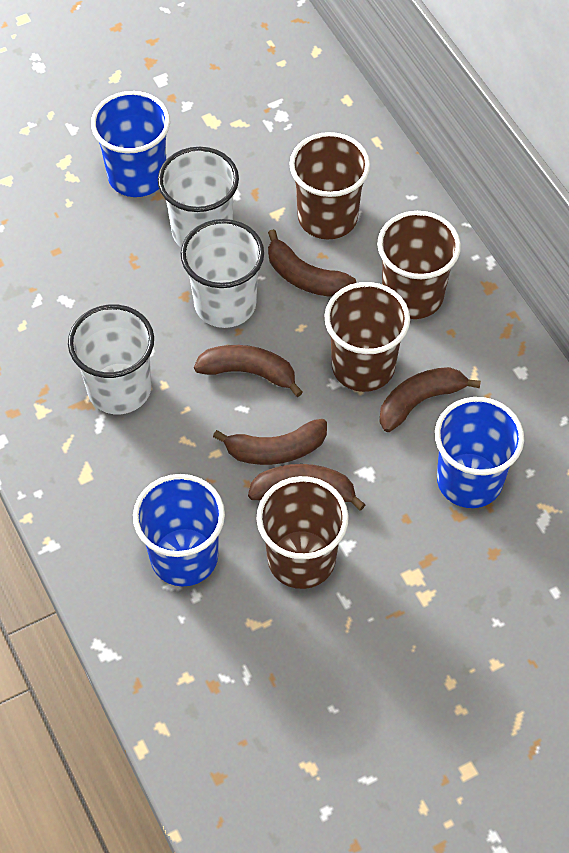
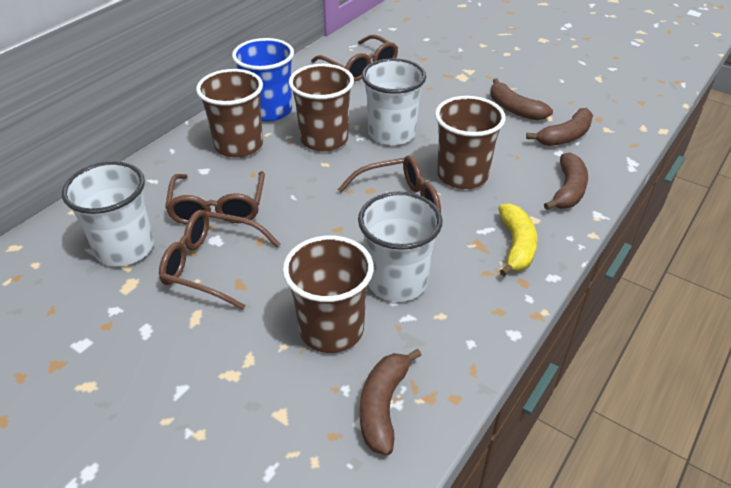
blue cup: [91,91,170,197] [133,474,225,587] [435,397,524,508] = 3 -> [232,38,294,121] = 1
brown banana: [194,345,303,397] [213,419,327,465] [248,464,366,511] [268,229,356,297] [379,367,481,432] = 5 -> [360,349,422,455] [490,78,553,120] [526,108,593,146] [544,153,588,210] = 4
brown glasses: none = 0 -> [159,210,280,310] [165,171,265,225] [311,35,398,81] [338,155,441,242] = 4
yellow banana: none = 0 -> [498,203,537,276] = 1

